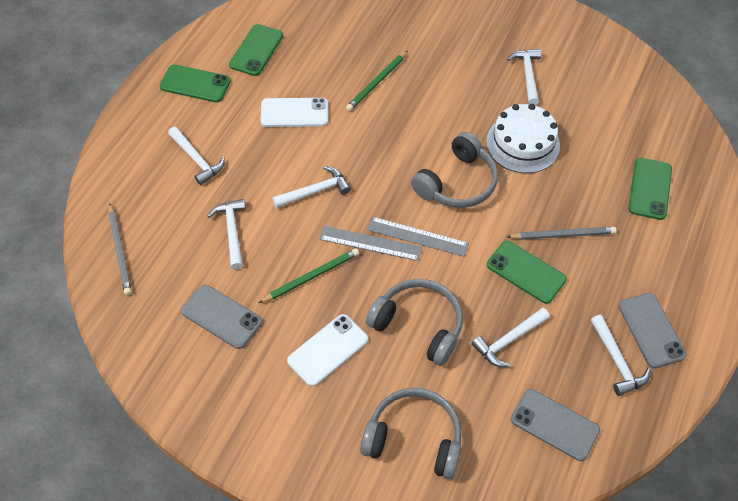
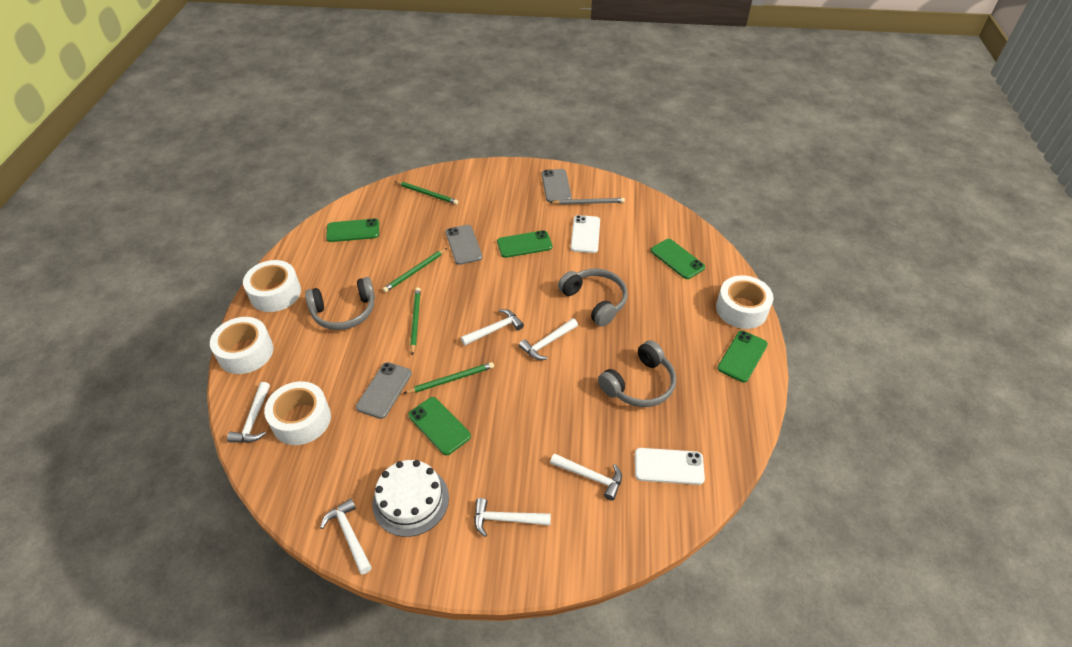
green pencil: [259,248,359,303] [346,51,408,111] = 2 -> [383,248,447,292] [395,181,458,205] [403,362,494,394] [410,287,421,355] = 4
green phone: [160,64,231,102] [229,24,283,76] [487,241,567,304] [628,158,672,220] = 4 -> [326,219,379,242] [408,397,471,455] [497,230,553,258] [651,239,705,279] [717,331,768,382] = 5
grey pencil: [108,203,132,295] [507,227,617,240] = 2 -> [550,198,625,205] = 1
grey ruler: [320,226,422,261] [367,217,469,257] = 2 -> none = 0
white tape: none = 0 -> [210,317,273,374] [243,260,301,312] [264,381,331,445] [716,275,774,329] = 4

